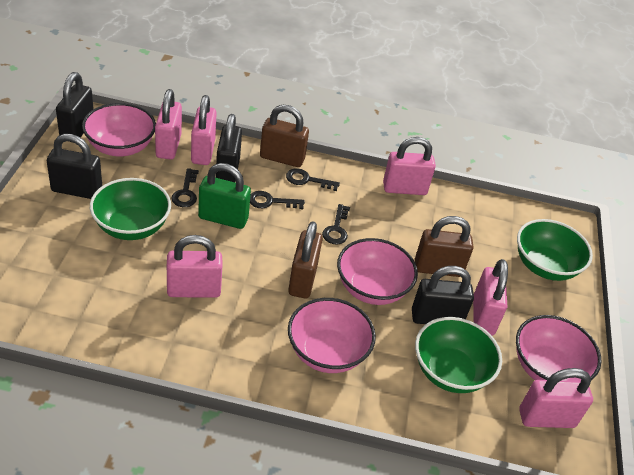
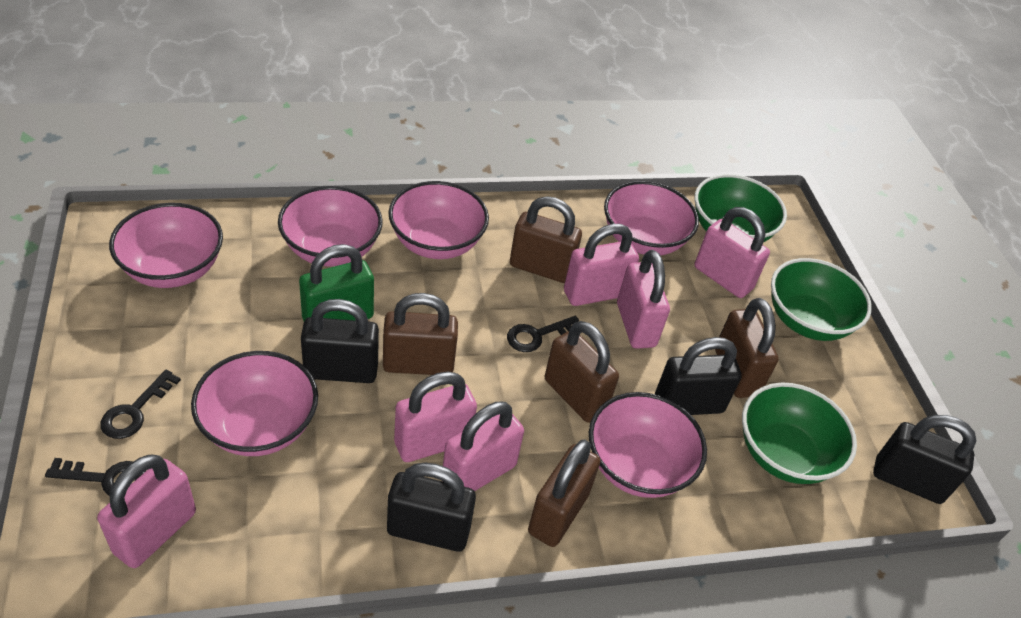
black key: [171,168,199,207] [250,191,305,209] [286,168,340,191] [322,204,350,245] = 4 -> [45,458,146,496] [100,370,181,439] [507,316,579,352] = 3
brown padlock: [260,105,309,167] [288,221,323,299] [415,216,473,277] = 3 -> [383,293,458,375] [510,196,582,283] [528,439,600,547] [545,321,619,423] [715,298,779,398] = 5
pink bowl: [82,103,156,156] [288,298,376,373] [337,238,418,305] [516,315,601,381] = 4 -> [109,203,223,288] [191,351,318,456] [278,186,383,267] [388,181,489,259] [589,392,707,498] [604,181,699,255] = 6

